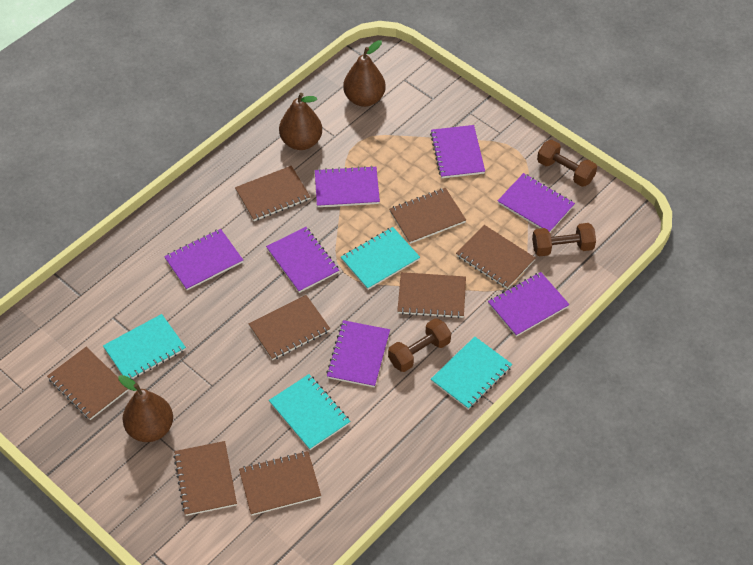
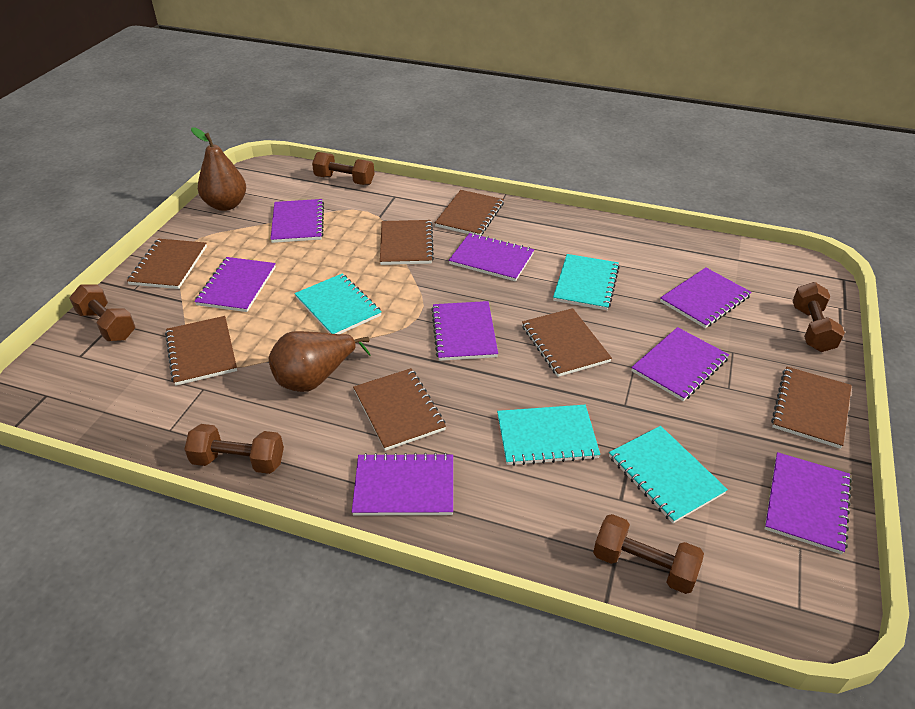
brown dumbbell: [388,318,451,372] [532,223,596,256] [537,140,597,187] = 3 -> [69,284,135,341] [184,424,284,474] [312,152,375,185] [593,514,704,594] [792,282,845,352] = 5
brown notebook: [47,347,129,420] [173,441,237,516] [235,166,310,221] [239,451,321,516] [249,295,330,360] [389,188,466,244] [397,272,466,318] [456,225,536,289] = 8 -> [127,239,207,289] [165,316,237,386] [353,368,446,451] [380,220,434,265] [435,190,504,236] [522,308,612,377] [771,366,852,449] = 7
brown pear: [118,375,173,442] [279,93,322,150] [343,40,386,107] = 3 -> [191,128,246,211] [269,331,371,392] = 2
purple notebook: [164,229,243,290] [266,227,339,293] [315,166,380,207] [326,320,390,387] [430,125,485,178] [488,272,570,337] [498,173,575,232] = 7 -> [194,257,276,312] [270,199,324,243] [352,453,453,516] [431,301,498,361] [449,233,534,281] [631,327,729,401] [660,267,752,328] [765,452,852,554] = 8

